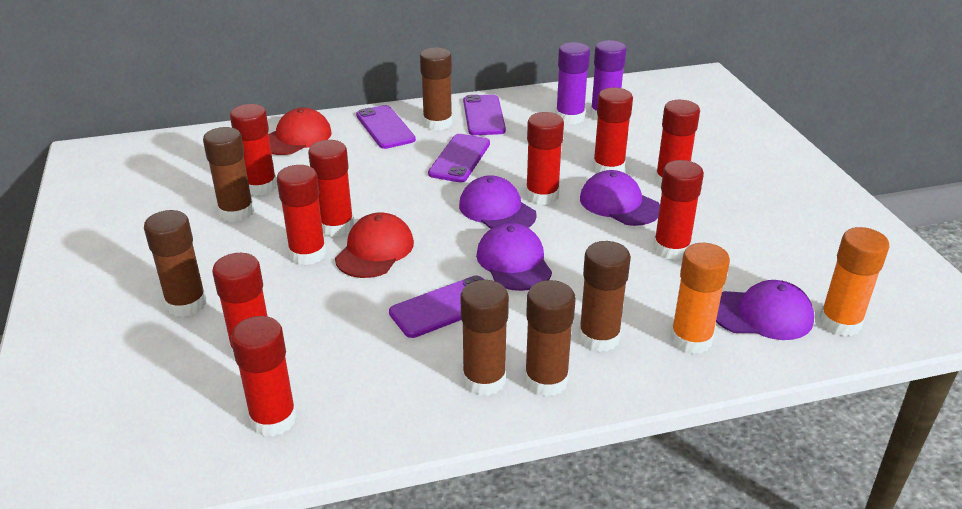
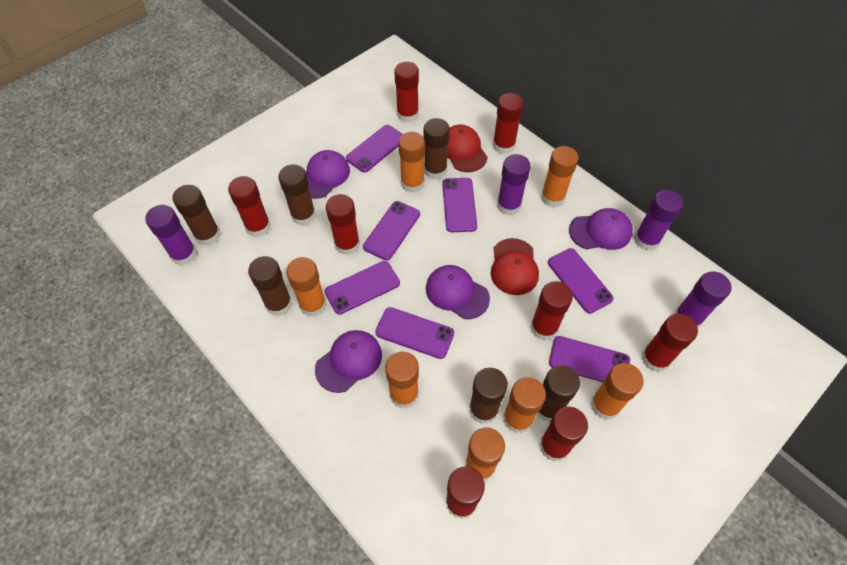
orange glue stick: [670,243,730,354] [819,227,889,336] = 2 -> [286,257,327,317] [385,352,419,408] [398,132,425,193] [465,428,505,481] [503,377,546,433] [541,146,579,207] [590,363,644,420] = 7
purple glue stick: [556,42,590,124] [590,40,627,120] = 2 -> [145,205,197,265] [497,154,531,215] [634,190,683,250] [674,271,731,328] = 4
purple phone: [356,105,416,149] [389,275,484,338] [428,134,490,182] [463,95,506,135] = 4 -> [324,261,400,314] [346,125,403,172] [363,201,420,260] [375,307,454,359] [442,178,477,232] [548,248,614,314] [549,336,630,382] = 7
red glue stick: [212,253,268,361] [230,104,277,195] [231,316,297,437] [277,165,326,265] [308,140,354,237] [526,112,564,205] [593,88,633,173] [653,160,704,260] [655,100,700,187] = 9 -> [228,176,271,237] [326,194,360,255] [394,62,419,123] [445,466,485,519] [492,93,524,154] [530,281,573,340] [539,407,588,462] [641,314,698,372] = 8

